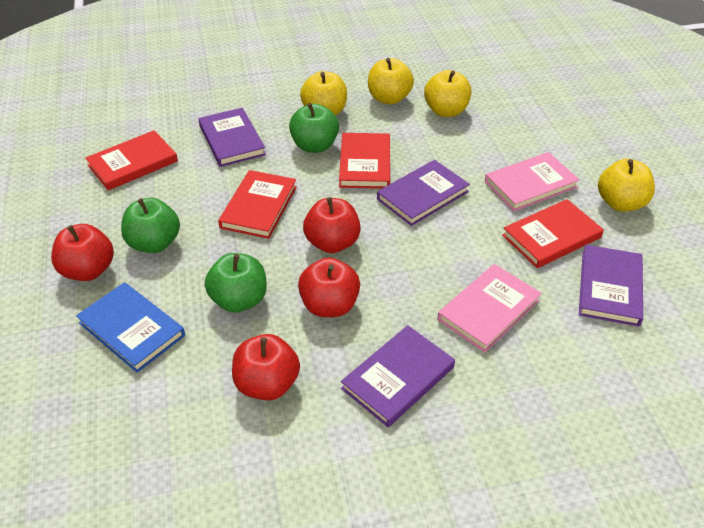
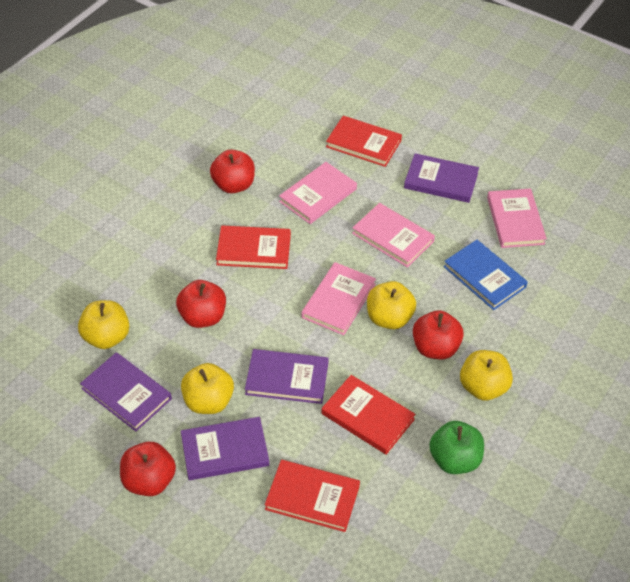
green apple: [121,198,180,253] [205,253,267,313] [289,103,339,153] = 3 -> [429,421,484,474] = 1
pink book: [437,264,542,353] [485,152,580,211] = 2 -> [279,162,357,224] [302,262,376,335] [352,203,435,268] [487,188,547,248] = 4

